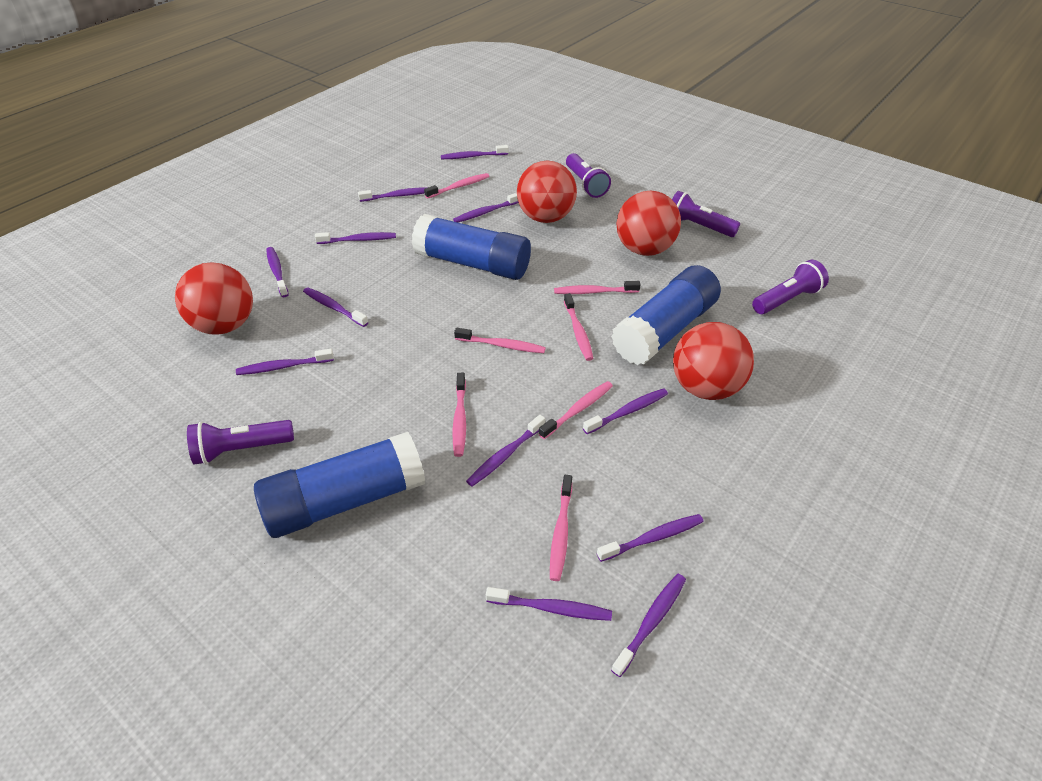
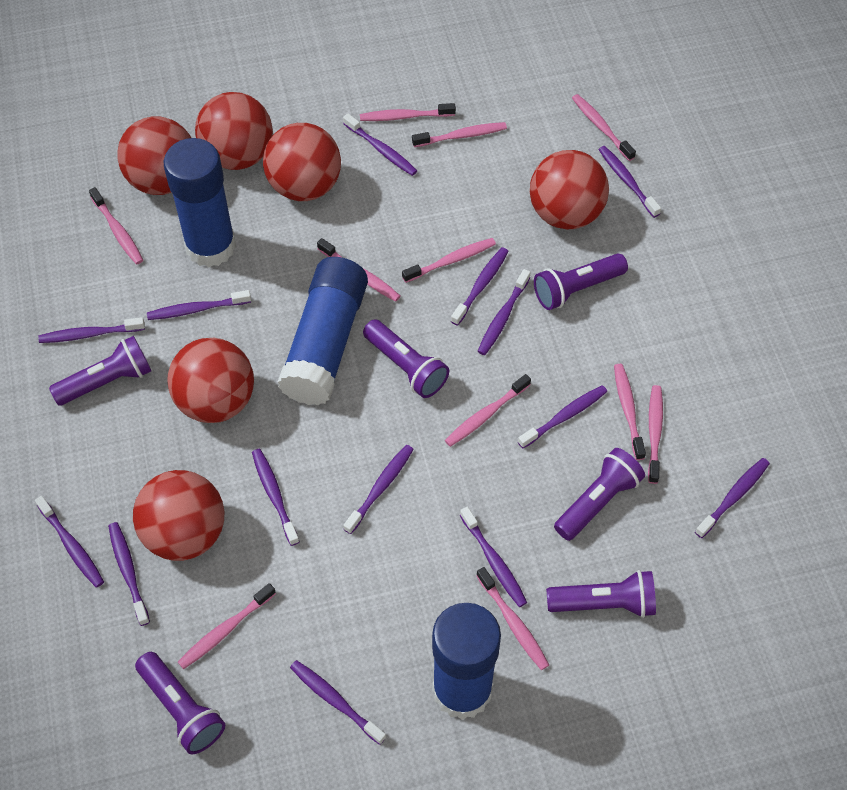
pink toothbrush: [424,173,490,199] [453,373,466,457] [454,328,546,353] [539,381,613,439] [550,475,572,581] [554,281,641,294] [564,293,593,361] = 7 -> [89,187,143,264] [178,583,276,669] [317,238,400,302] [360,103,456,121] [402,238,496,283] [412,122,507,147] [445,374,531,447] [476,567,549,670] [572,94,636,161] [614,364,646,460] [648,385,663,484] = 11
purple flashlight: [187,420,294,465] [566,153,611,198] [672,191,740,237] [752,260,829,314] = 4 -> [49,336,151,406] [135,652,225,755] [363,319,449,398] [534,253,628,310] [546,570,656,618] [554,448,645,541] = 6
purple toothbrush: [236,349,334,375] [266,247,289,297] [303,287,368,327] [315,232,396,244] [358,187,428,202] [441,145,509,159] [453,193,519,222] [466,415,545,487] [486,587,612,621] [583,388,668,434] [597,514,704,562] [611,574,686,677] = 12 -> [35,496,104,588] [38,317,145,343] [108,522,150,626] [147,290,251,320] [252,449,300,546] [290,660,386,745] [343,114,417,176] [343,445,414,534] [451,247,509,326] [460,507,527,607] [478,269,530,355] [518,385,607,448] [598,146,661,218] [695,458,770,538] = 14
red ball: [175,262,253,335] [517,161,577,223] [617,190,681,256] [673,322,754,400] = 4 -> [117,116,191,195] [133,470,224,561] [167,338,254,423] [195,92,273,170] [263,123,341,201] [530,150,609,230] = 6

